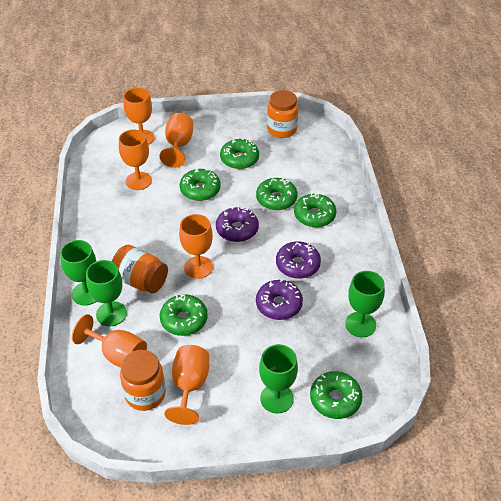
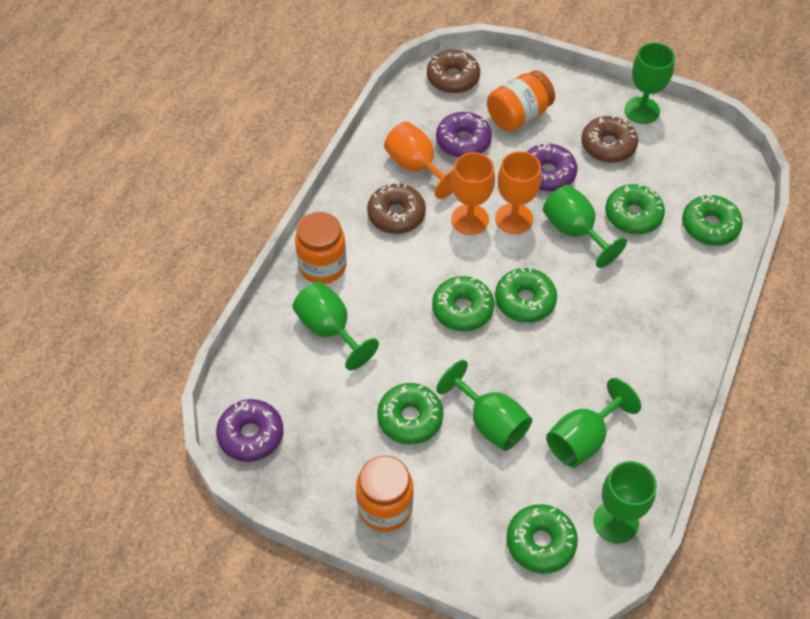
brown donut: none = 0 -> [367,183,426,234] [427,50,480,93] [581,116,638,163] = 3
green goblet: [60,240,97,306] [86,260,127,326] [259,344,298,413] [345,271,385,338] = 4 -> [293,282,379,370] [436,360,532,451] [543,185,627,268] [546,378,641,468] [593,461,657,544] [624,43,675,124] = 6
orange goblet: [72,314,147,368] [119,130,152,190] [124,88,155,145] [160,113,193,168] [164,345,209,425] [179,214,213,279] = 6 -> [384,122,453,199] [451,152,495,235] [495,151,541,234] = 3

